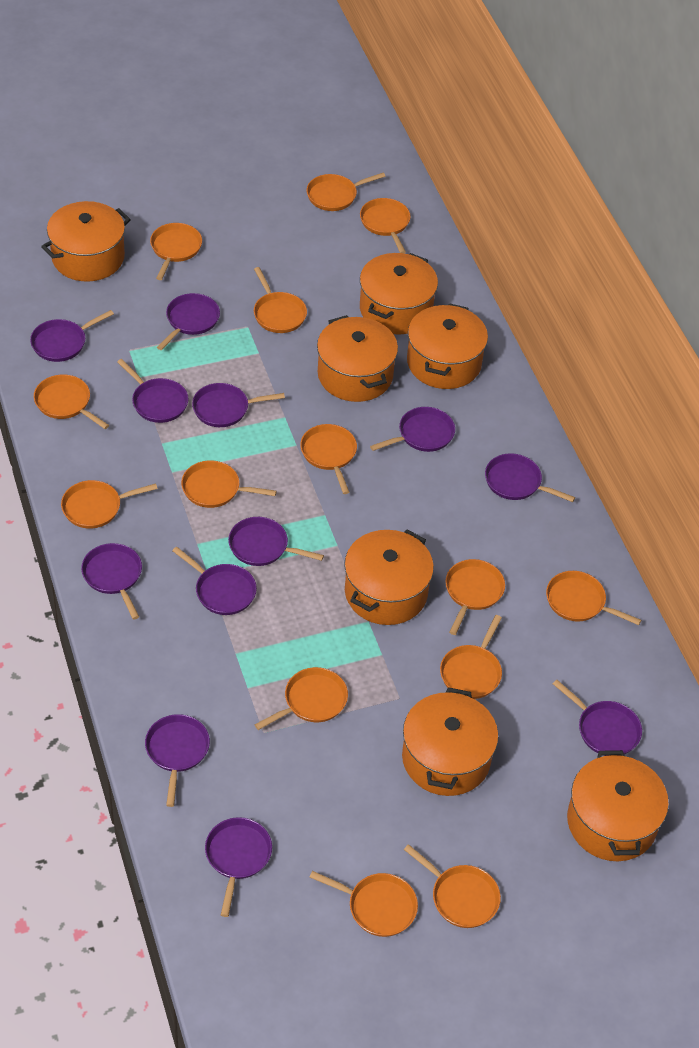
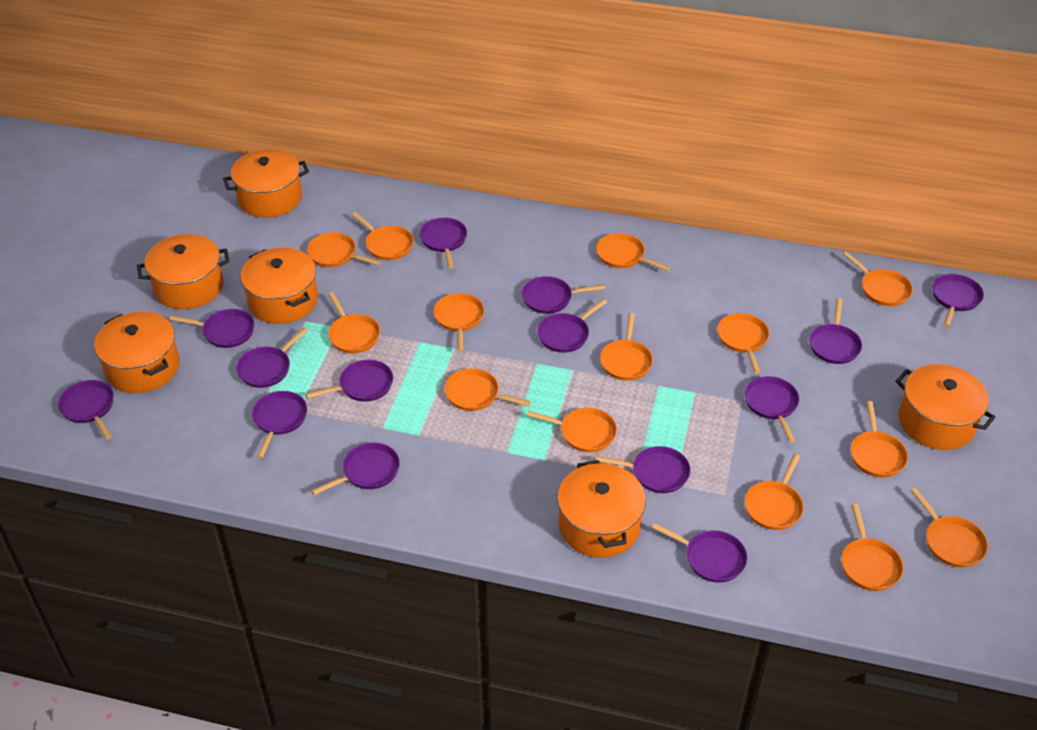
orange pot: [41,201,131,282] [317,315,398,402] [344,530,434,625] [360,253,438,334] [402,687,498,796] [407,303,488,389] [567,750,669,861] = 7 -> [94,312,180,393] [137,234,230,309] [223,149,309,218] [241,248,318,324] [557,460,646,558] [895,364,996,450] = 6
purple pan: [30,310,114,362] [81,543,142,620] [117,359,188,423] [145,714,210,807] [157,293,220,350] [172,547,257,615] [192,383,285,427] [205,817,272,917] [228,517,324,566] [370,407,455,452] [485,453,575,502] [553,680,642,756] = 12 -> [58,380,114,440] [170,309,255,348] [236,328,308,388] [252,391,307,459] [306,360,393,402] [311,443,400,495] [419,218,467,269] [522,276,605,314] [537,299,607,353] [596,446,691,493] [652,523,747,583] [745,376,799,443] [809,298,862,364] [932,274,984,327] = 14

